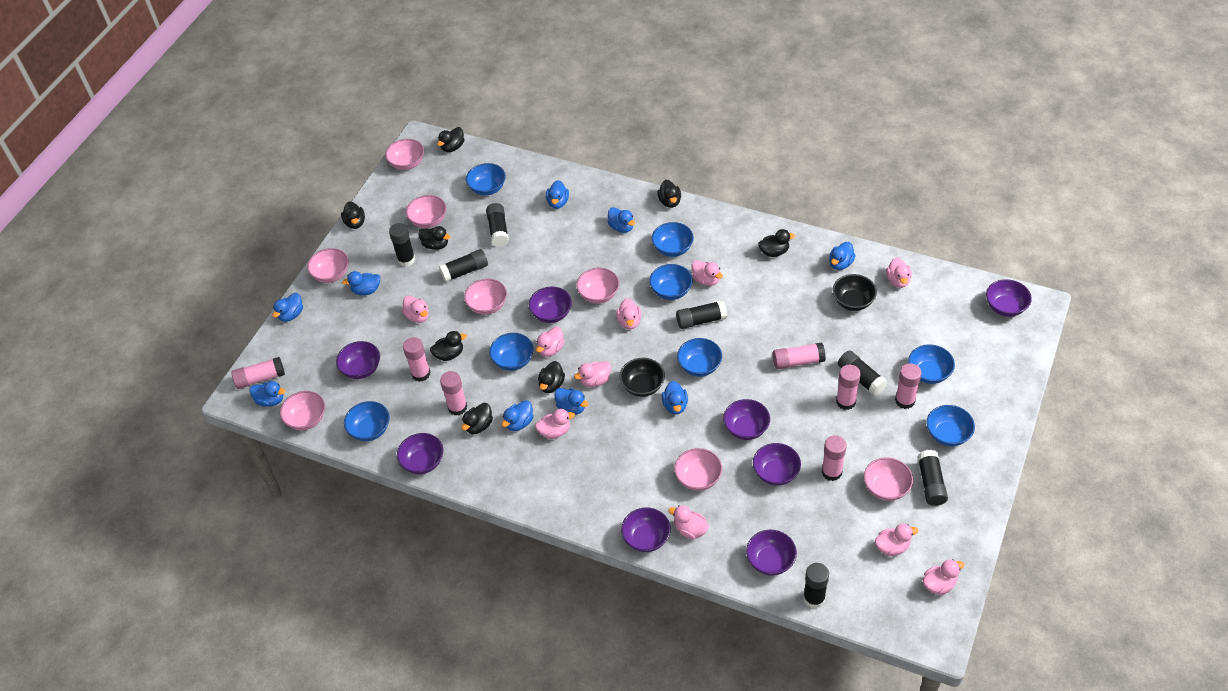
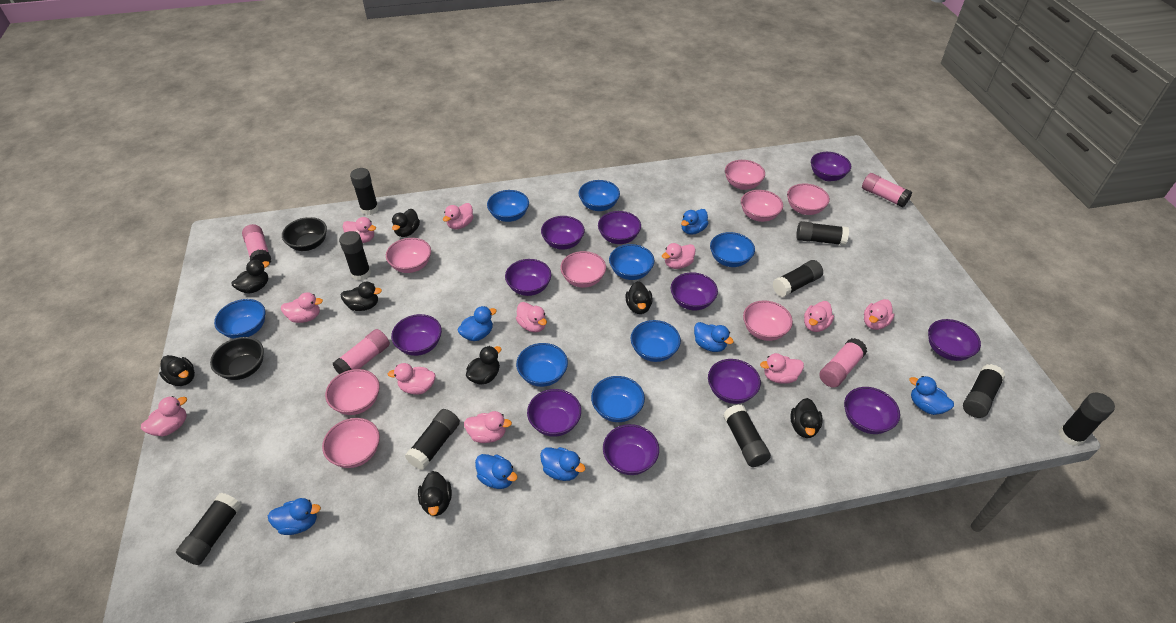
black glue stick: [389,223,415,267] [439,249,488,282] [486,203,509,247] [676,300,727,329] [803,563,829,609] [838,351,888,396] [917,450,948,506] = 7 -> [176,493,242,565] [339,231,371,281] [350,168,379,215] [405,409,460,470] [723,404,771,467] [773,260,823,297] [796,221,849,246] [963,364,1005,418] [1059,393,1115,446] = 9
blue duck: [249,381,285,406] [272,293,303,322] [342,271,380,296] [501,400,534,431] [546,180,569,209] [554,388,588,414] [607,207,635,233] [662,381,688,414] [829,242,856,270] = 9 -> [268,498,321,535] [457,306,497,341] [475,454,518,489] [540,447,585,481] [681,209,708,235] [694,322,734,352] [909,376,954,415] = 7
pink duck: [402,296,429,323] [535,409,575,439] [536,327,565,357] [574,361,611,387] [616,298,641,329] [668,505,709,539] [692,260,723,286] [875,524,918,556] [886,257,912,288] [923,559,964,595] = 10 -> [141,396,187,436] [281,292,323,323] [343,217,376,243] [388,363,436,395] [443,203,473,229] [464,411,512,443] [516,302,547,332] [662,243,696,269] [760,353,804,384] [804,301,834,332] [864,299,895,330] = 11
pink glue stick: [231,357,285,389] [403,337,430,382] [440,371,467,415] [773,342,826,369] [822,435,847,481] [836,365,861,410] [895,363,922,409] = 7 -> [242,224,271,265] [333,329,390,374] [819,338,867,388] [862,173,912,208] = 4
purple bowl: [336,341,380,379] [397,433,443,474] [529,287,572,323] [621,508,671,552] [723,399,770,440] [746,530,797,576] [753,443,801,486] [986,279,1032,317] = 8 -> [391,314,442,356] [505,259,551,296] [527,389,581,437] [541,216,585,250] [598,211,641,244] [603,424,659,475] [671,272,718,310] [708,359,761,404] [811,152,851,181] [844,387,900,434] [928,319,981,361] = 11

